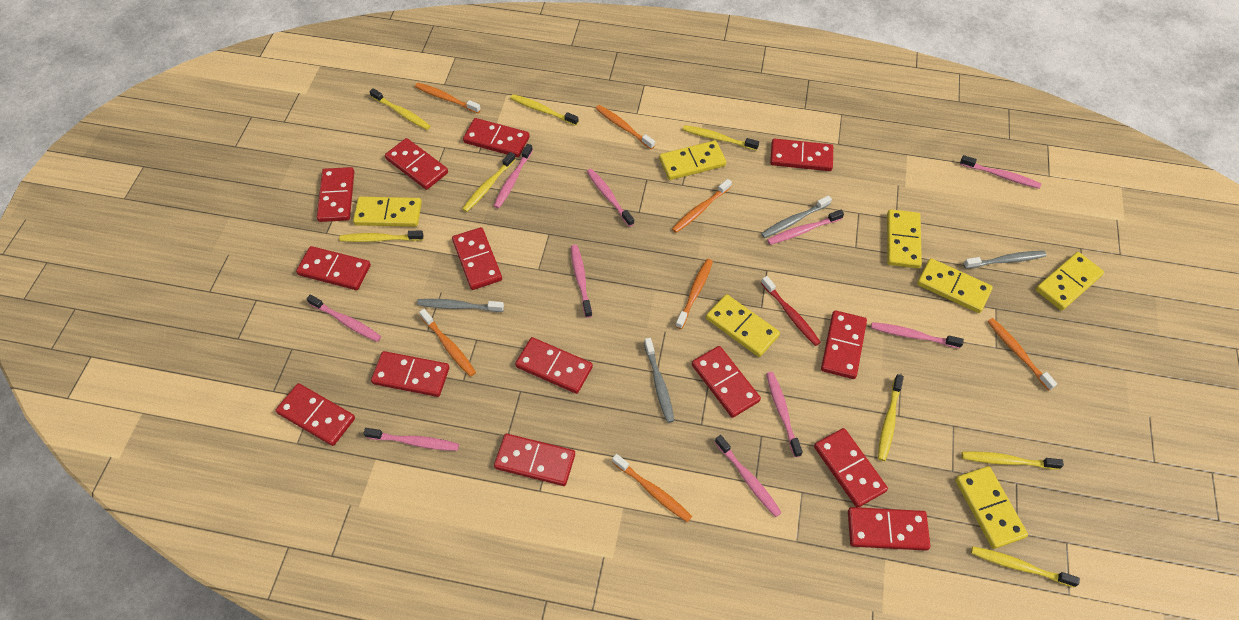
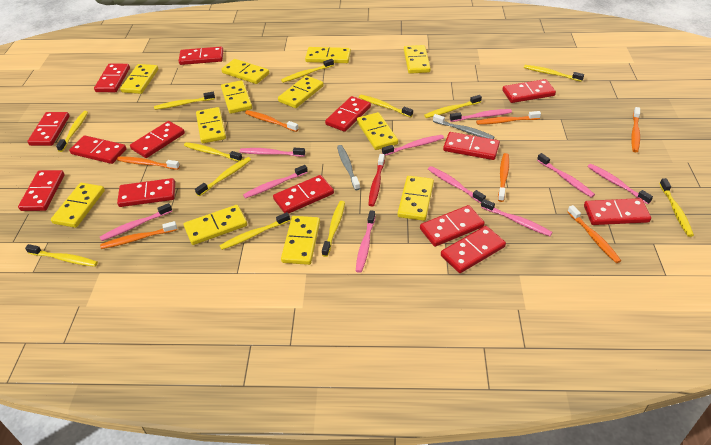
grey toothbrush: [417,299,504,312] [644,338,674,423] [761,195,832,238] [963,251,1046,269] = 4 -> [337,145,360,190] [433,114,494,139] = 2
yellow domino: [353,197,422,227] [659,140,726,180] [706,294,780,357] [887,209,922,268] [917,258,993,313] [955,466,1028,549] [1036,252,1104,311] = 7 -> [51,183,105,228] [120,64,158,94] [184,205,247,245] [196,107,226,143] [221,59,269,84] [221,80,252,114] [278,76,324,108] [281,216,320,265] [305,47,351,63] [357,112,398,150] [398,176,434,221] [404,45,431,74] = 12
yellow toothbrush: [339,231,424,242] [369,88,430,130] [462,152,516,212] [510,94,579,126] [683,125,759,151] [878,374,904,461] [962,452,1064,470] [971,546,1080,588] = 8 -> [25,244,98,267] [56,111,88,152] [154,92,215,110] [184,142,242,162] [195,157,251,196] [219,212,290,250] [281,59,334,83] [322,201,345,257] [359,95,413,117] [424,95,482,118] [524,65,584,82] [660,178,694,237] = 12

